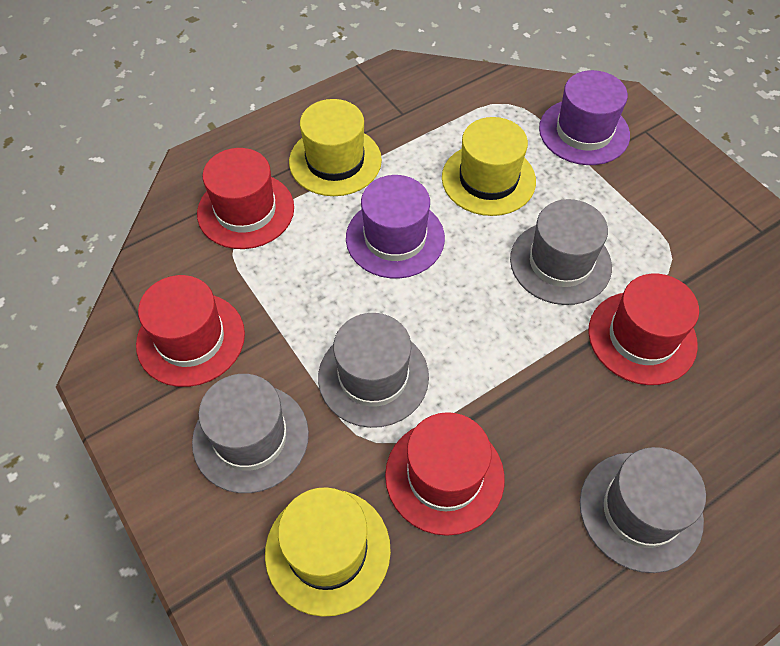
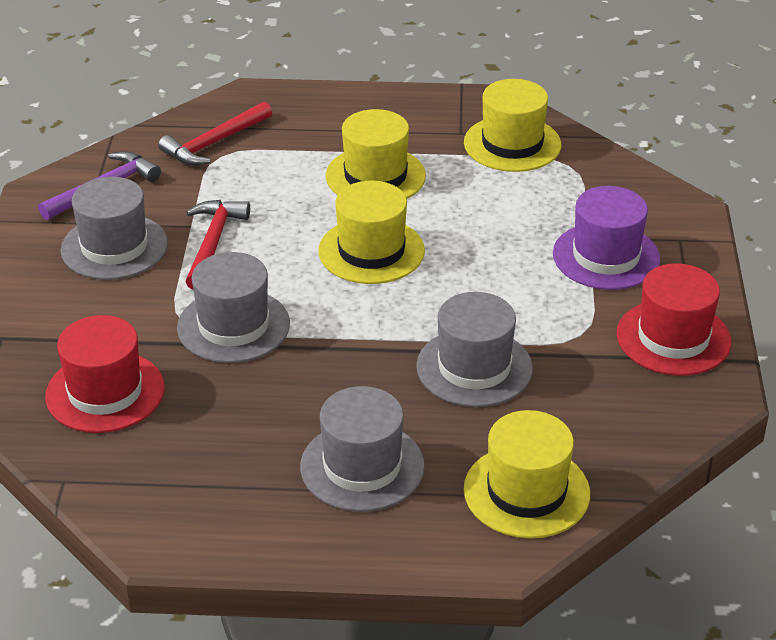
purple hammer: none = 0 -> [38,151,161,220] = 1
purple hat: [346,175,445,278] [539,70,630,165] = 2 -> [553,186,660,290] = 1
red hammer: none = 0 -> [158,101,272,165] [185,200,250,290] = 2
red hat: [136,275,245,387] [197,148,294,249] [385,412,505,536] [588,274,699,385] = 4 -> [45,315,164,433] [617,263,731,376] = 2
yellow hat: [265,487,391,617] [289,99,382,196] [442,117,536,216] = 3 -> [318,181,425,284] [326,109,426,199] [464,79,561,172] [464,410,590,539] = 4

